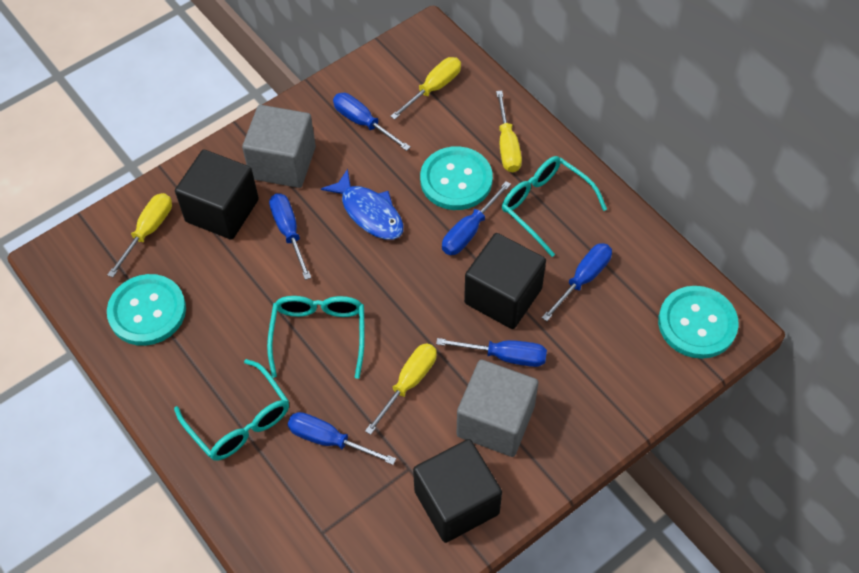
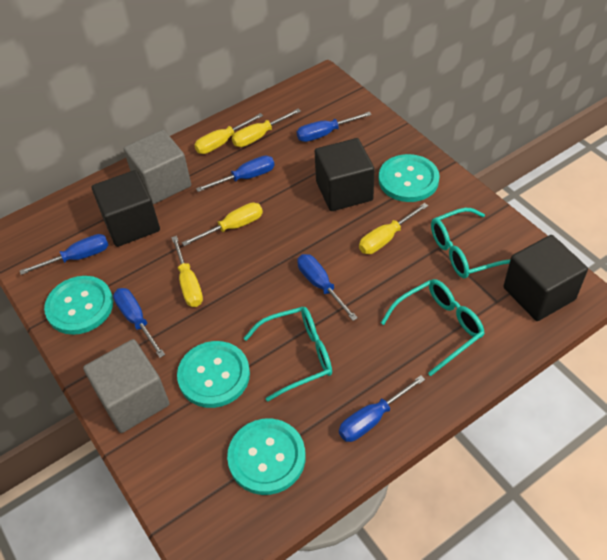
blue fish: [321,169,403,240] = 1 -> none = 0
turquoise button: [107,274,186,346] [420,146,493,210] [658,286,739,359] = 3 -> [44,276,113,335] [177,341,250,408] [227,419,306,495] [379,154,440,202] = 4
yellow screwdriver: [107,193,172,278] [365,343,437,435] [390,57,461,120] [496,91,522,172] = 4 -> [171,236,203,307] [182,203,263,246] [194,113,263,154] [232,109,301,147] [359,203,428,254] = 5

